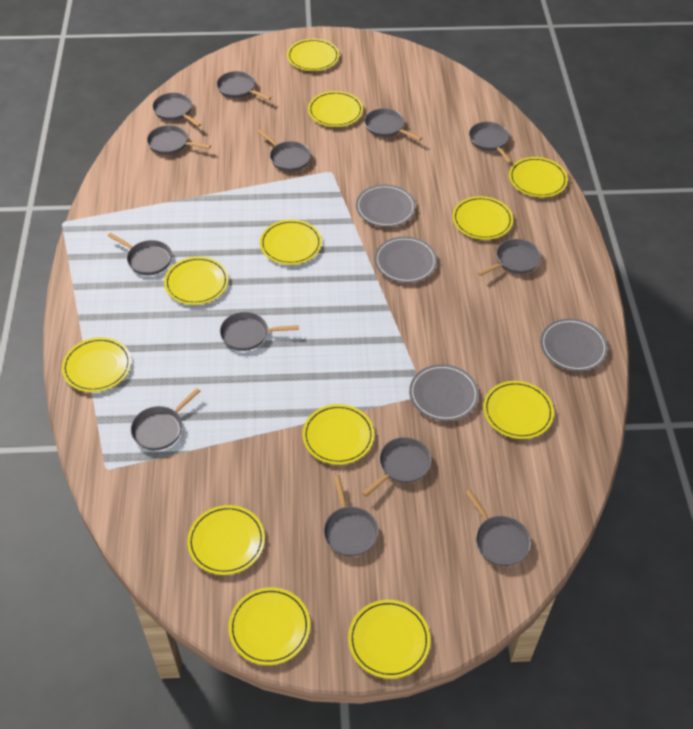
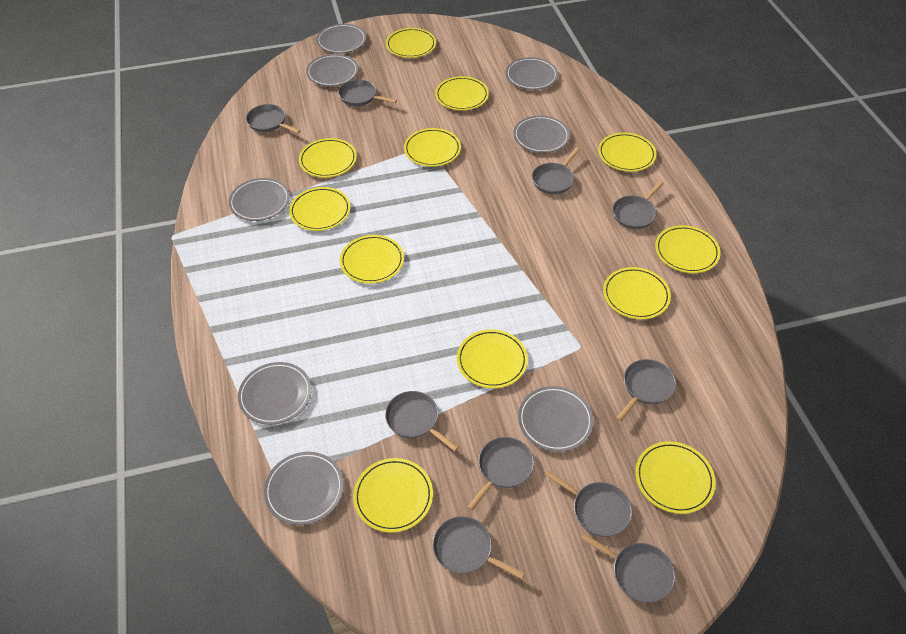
grey pan: [108,233,172,275] [131,388,200,450] [147,125,211,155] [152,93,201,127] [217,71,271,100] [220,312,299,351] [257,129,311,172] [324,475,378,557] [362,437,432,497] [365,108,422,141] [465,490,531,566] [469,122,513,163] [478,239,541,276] = 13 -> [246,104,300,134] [338,80,397,106] [385,391,459,451] [433,516,525,579] [467,437,534,511] [532,148,580,194] [545,470,632,537] [580,533,675,603] [613,181,664,229] [616,359,676,421] = 10
grey plate: [356,184,416,227] [375,236,437,283] [409,364,479,421] [540,319,608,371] = 4 -> [229,178,290,221] [238,362,312,425] [264,452,344,525] [306,54,359,86] [316,24,367,53] [506,57,558,90] [513,116,570,153] [518,386,593,452] = 8

